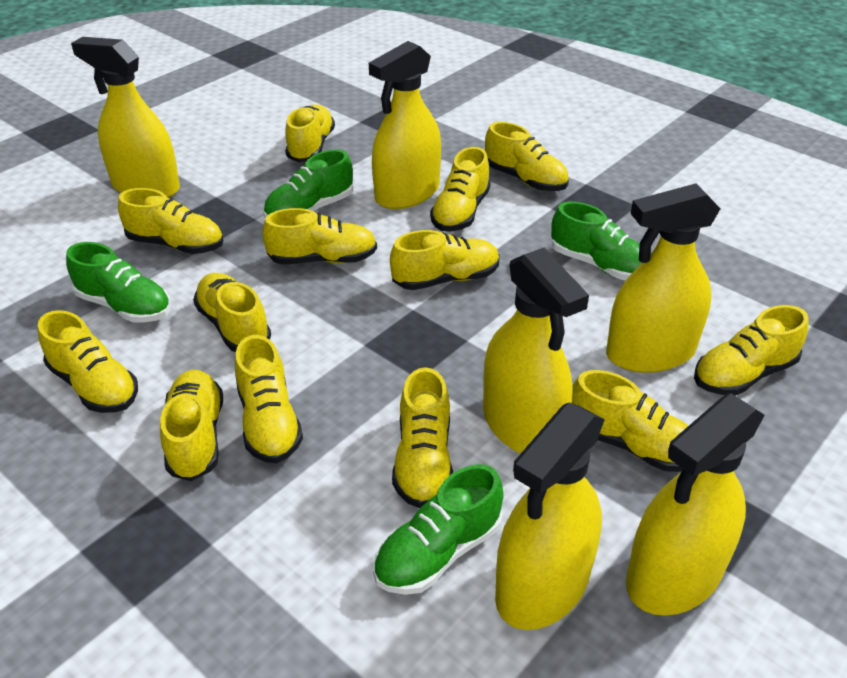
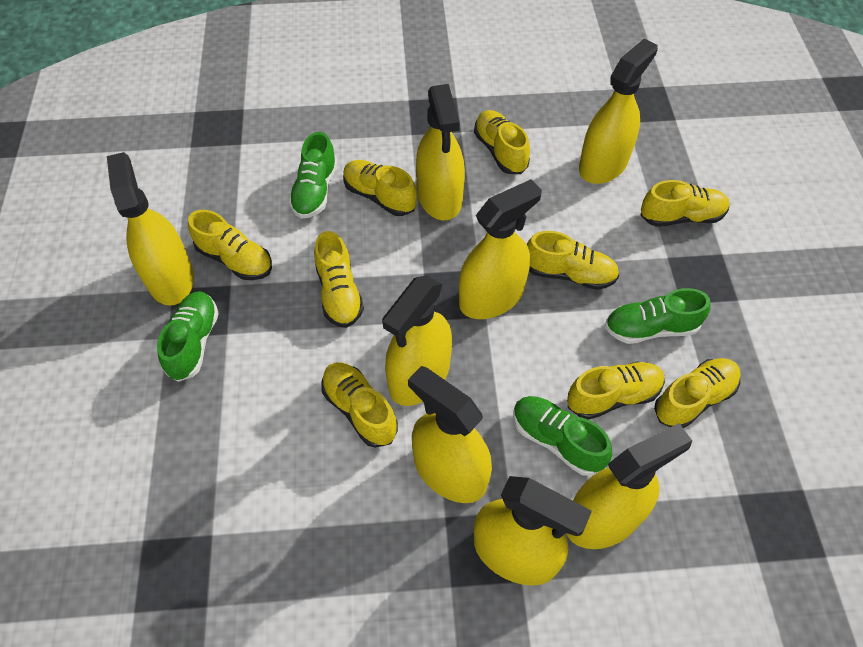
yellow shoe: [38,310,138,413] [118,188,224,254] [160,370,223,481] [193,273,271,352] [235,335,303,463] [262,208,377,264] [285,104,335,162] [390,230,500,290] [392,367,453,508] [430,147,490,231] [485,122,569,191] [572,370,689,472] [694,305,809,396] = 13 -> [188,210,272,280] [314,231,364,328] [321,363,398,448] [343,160,417,216] [474,110,530,174] [527,231,619,290] [567,362,665,420] [640,180,730,227] [654,358,741,429] = 9
yellow spray bottle: [71,37,180,198] [369,41,441,209] [483,248,589,454] [495,403,605,630] [606,183,721,373] [626,393,765,616] = 6 -> [107,152,194,306] [382,275,452,406] [408,366,492,503] [416,84,465,220] [459,179,542,319] [474,476,592,586] [566,423,692,549] [579,39,658,184] = 8

